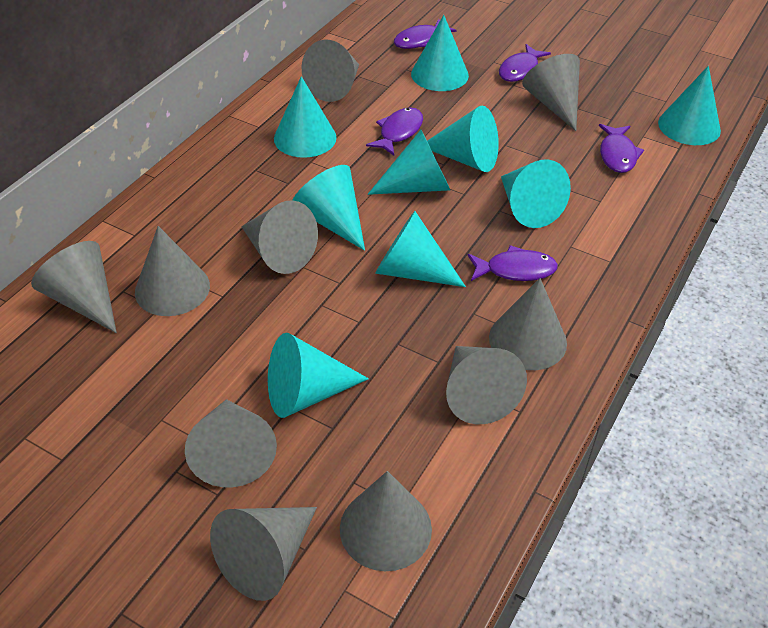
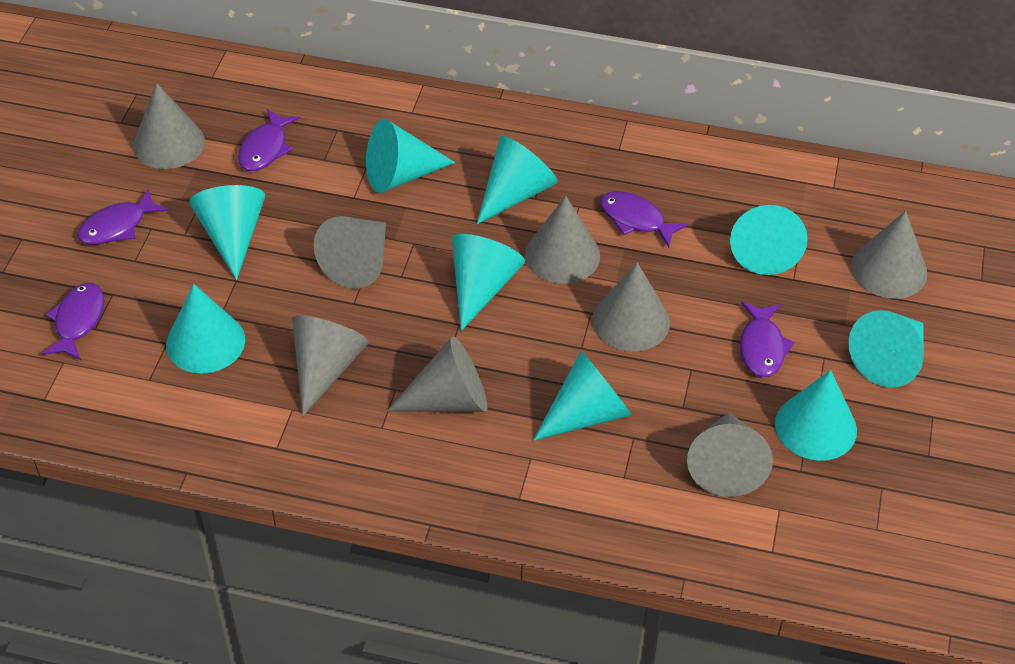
grey cone: [31,241,117,333] [135,226,210,316] [185,399,277,487] [210,507,317,601] [241,200,318,274] [302,40,359,102] [340,471,432,571] [446,346,527,424] [489,278,567,370] [522,54,580,131] = 10 -> [133,83,205,169] [292,316,369,417] [313,216,386,289] [387,337,487,412] [525,196,600,284] [592,262,670,352] [687,412,773,497] [851,211,927,299] = 8

